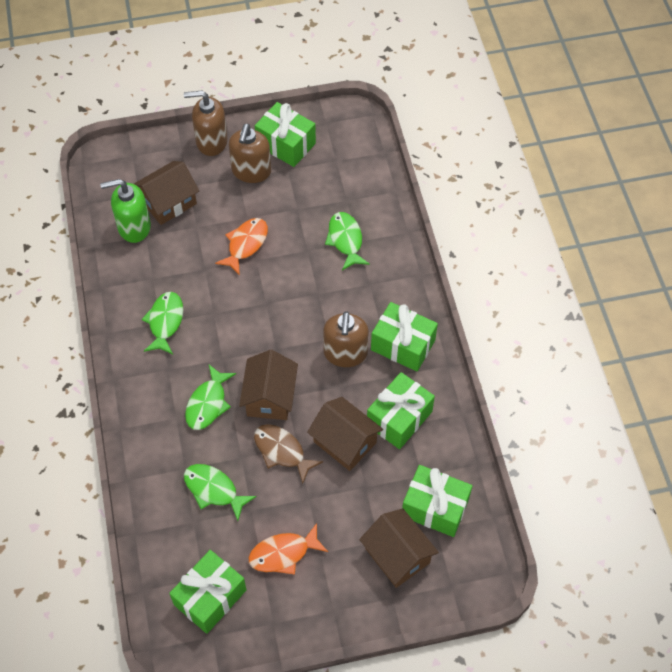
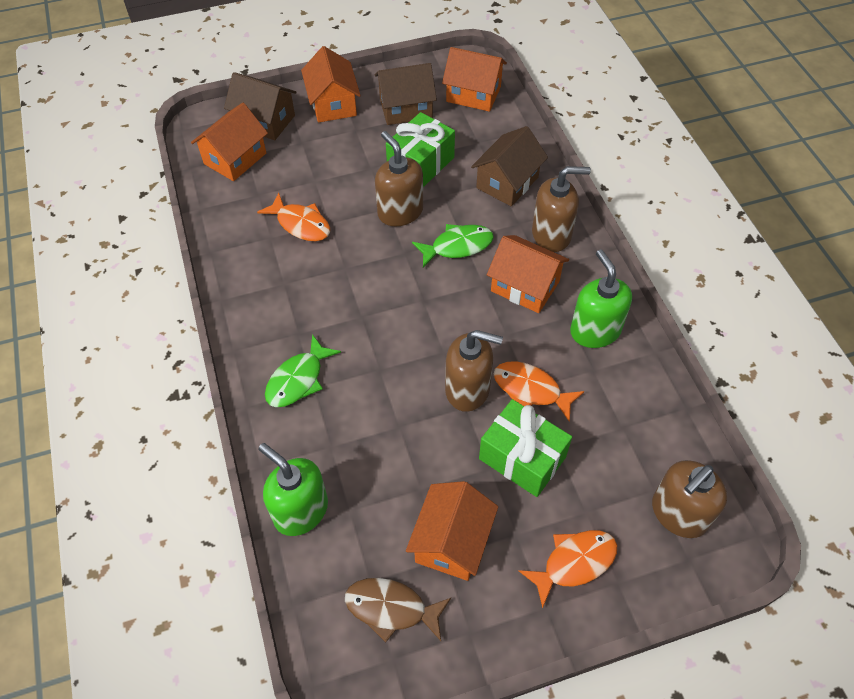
brown house: [134,161,199,225] [239,350,298,420] [307,397,383,471] [359,509,439,588] = 4 -> [224,72,297,140] [375,63,437,125] [471,126,548,206] = 3
brown soap dispenser: [184,91,228,156] [229,124,271,183] [323,311,369,367] = 3 -> [375,131,423,226] [445,330,503,412] [532,166,591,252] [652,460,727,538] = 4
green fish: [142,292,183,354] [184,464,257,521] [185,365,236,430] [325,212,370,271] = 4 -> [265,334,341,407] [412,224,494,268] = 2
green gift: [169,550,246,634] [255,102,316,167] [367,372,435,449] [371,302,438,371] [402,465,472,537] = 5 -> [386,112,455,187] [479,399,572,497] = 2
green soap dispenser: [100,179,151,243] = 1 -> [259,443,328,536] [570,249,632,348] = 2
orange fish: [215,218,268,275] [248,523,328,575] = 2 -> [257,193,330,241] [494,361,585,422] [519,530,617,608] = 3
orange house: none = 0 -> [191,103,268,181] [301,46,361,123] [406,481,498,581] [442,47,507,112] [487,235,569,313] = 5

